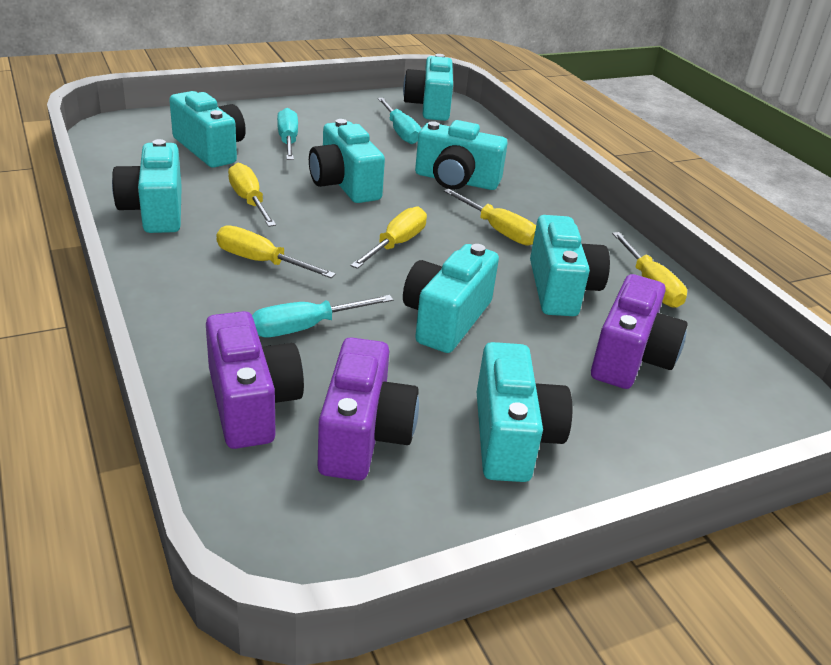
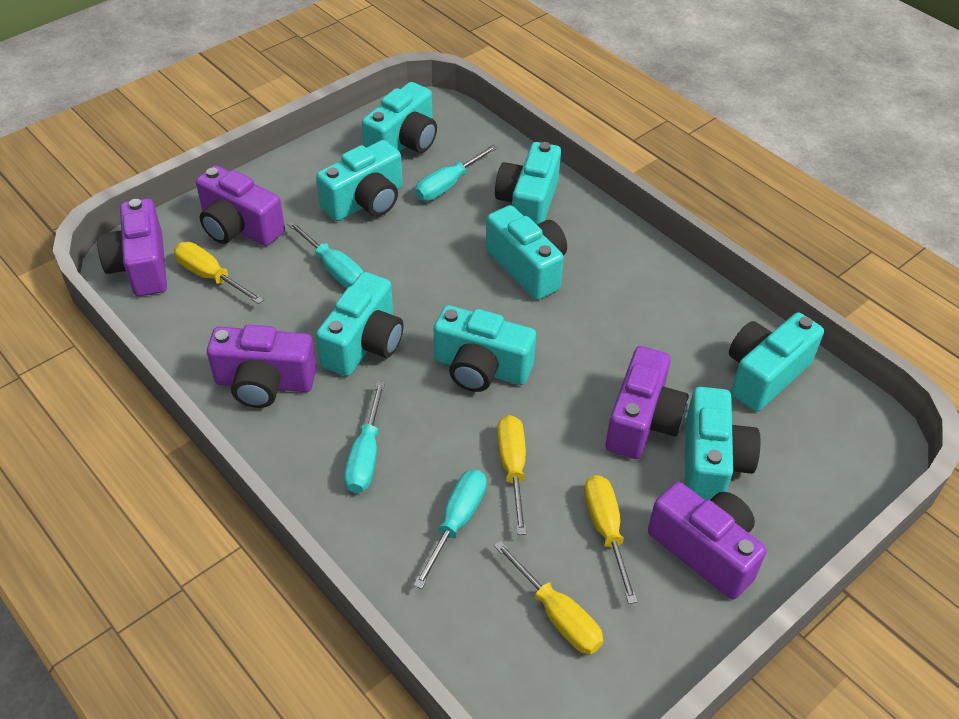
purple camera: [206,311,304,449] [318,337,419,480] [591,274,688,389] = 3 -> [97,199,167,296] [196,165,285,246] [207,325,317,408] [606,346,689,459] [648,482,767,600] = 5
turquoise screwdriver: [252,295,393,337] [277,108,298,160] [378,98,421,144] = 3 -> [287,220,363,288] [344,381,385,493] [413,470,487,589] [415,144,498,201] = 4
yellow screwdriver: [216,225,336,278] [228,163,276,227] [350,207,427,269] [444,189,536,246] [612,232,687,308] = 5 -> [174,242,264,304] [494,540,603,654] [497,415,527,535] [584,475,638,604] = 4

